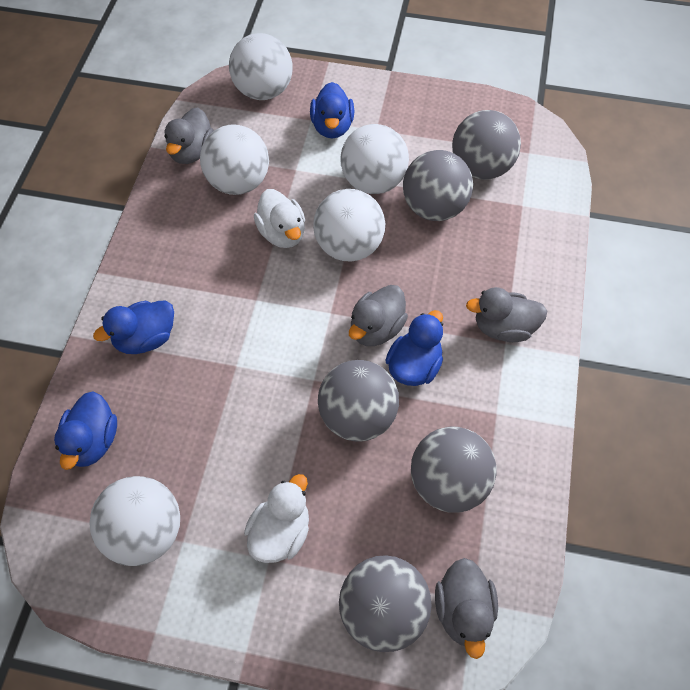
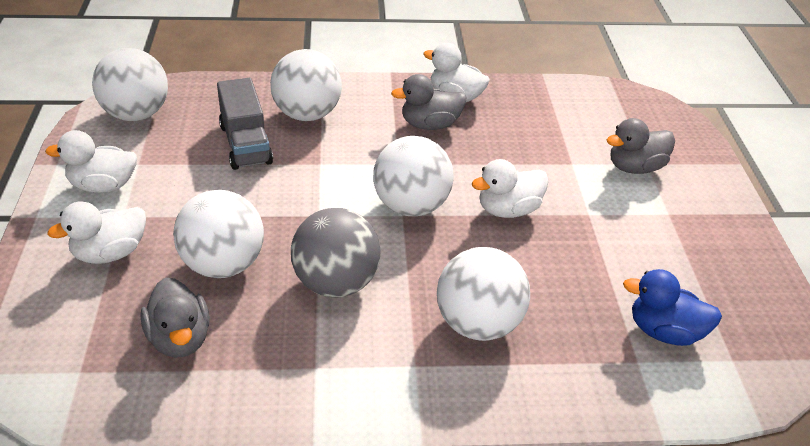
blue duck: [54,391,117,470] [93,301,174,354] [310,82,354,139] [385,310,443,386] = 4 -> [623,269,722,346] = 1
grey ball: [318,360,399,442] [339,555,432,652] [403,150,473,221] [411,426,497,513] [452,110,521,180] = 5 -> [291,208,381,298] = 1
grey duck: [165,108,214,164] [349,285,408,346] [435,558,498,659] [466,287,547,342] = 4 -> [141,278,210,358] [391,74,466,130] [607,118,675,174] = 3
grey truck: none = 0 -> [217,78,273,170] = 1
white duck: [244,474,309,563] [254,189,305,248] = 2 -> [45,130,137,193] [47,201,146,264] [423,43,490,102] [472,159,549,218] = 4

